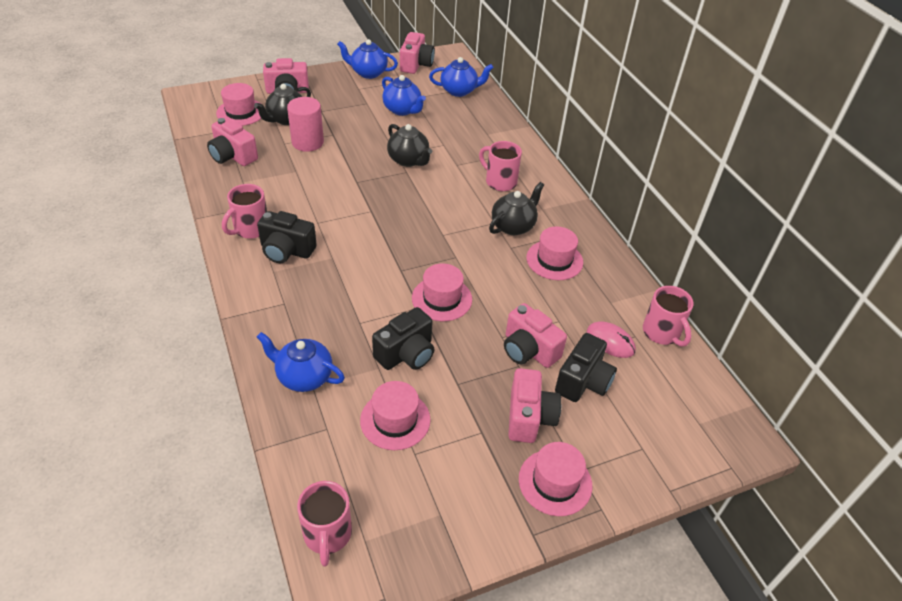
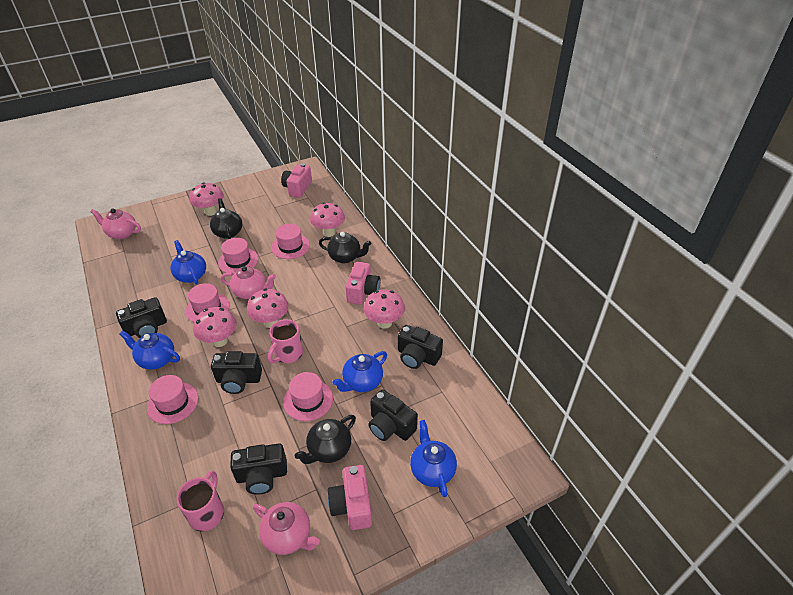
black camera: [257,211,317,263] [372,307,434,370] [555,333,617,402] = 3 -> [116,297,167,338] [211,351,262,394] [230,443,287,495] [368,389,418,441] [398,325,443,369] = 5
pink camera: [207,118,258,166] [263,58,309,94] [400,32,435,74] [504,303,567,368] [508,368,561,443] = 5 -> [281,163,312,198] [327,465,372,530] [345,262,380,305] = 3
pink cylinder: [287,97,324,152] = 1 -> none = 0
pink mouse: [587,321,636,358] = 1 -> none = 0
pink mug: [222,184,267,239] [297,481,352,566] [479,141,522,191] [643,286,694,347] = 4 -> [176,471,224,532] [268,319,303,364] = 2
pink mushroom: none = 0 -> [189,182,224,216] [193,307,237,347] [247,289,288,328] [310,202,345,237] [364,289,405,329] = 5
pink teapot: none = 0 -> [90,209,141,239] [221,266,276,299] [253,502,320,555] = 3

